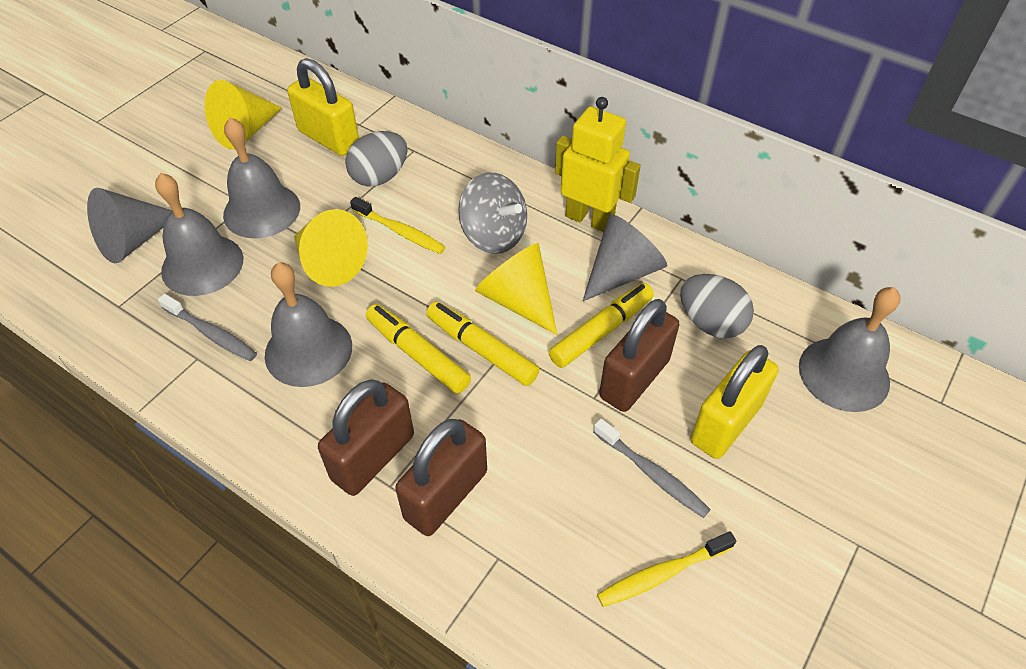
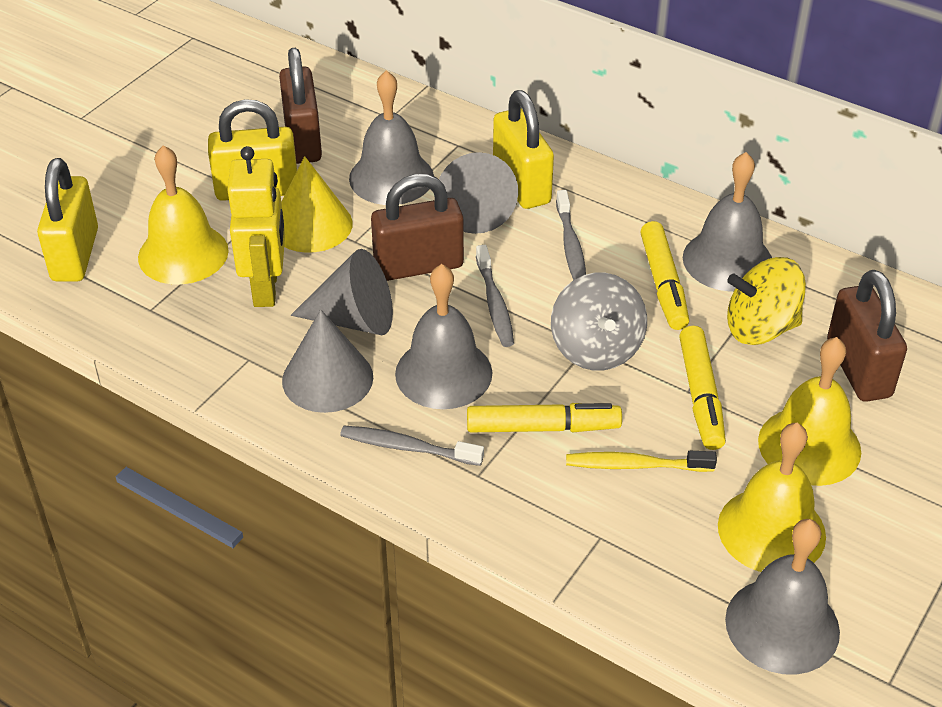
grey cone: [87,188,172,263] [583,214,667,301] = 2 -> [282,309,373,413] [291,249,393,335] [439,152,518,234] = 3
grey egg: [345,131,407,187] [680,274,754,339] = 2 -> none = 0
grey toothbrush: [158,294,257,361] [593,419,711,518] = 2 -> [340,426,484,466] [476,245,514,347] [556,190,586,280] = 3
yellow bell: none = 0 -> [138,145,229,285] [718,423,826,572] [758,337,861,486] = 3
yellow cone: [205,80,282,150] [294,209,368,287] [475,243,557,335] = 3 -> [281,156,353,253] = 1
yellow padlock: [287,58,359,156] [690,345,778,459] = 2 -> [37,158,98,282] [208,99,297,201] [493,90,554,209] = 3
yellow spinning top: none = 0 -> [727,257,806,345] = 1
yellow toothbrush: [350,197,446,254] [597,531,736,607] = 2 -> [566,451,717,472] = 1

